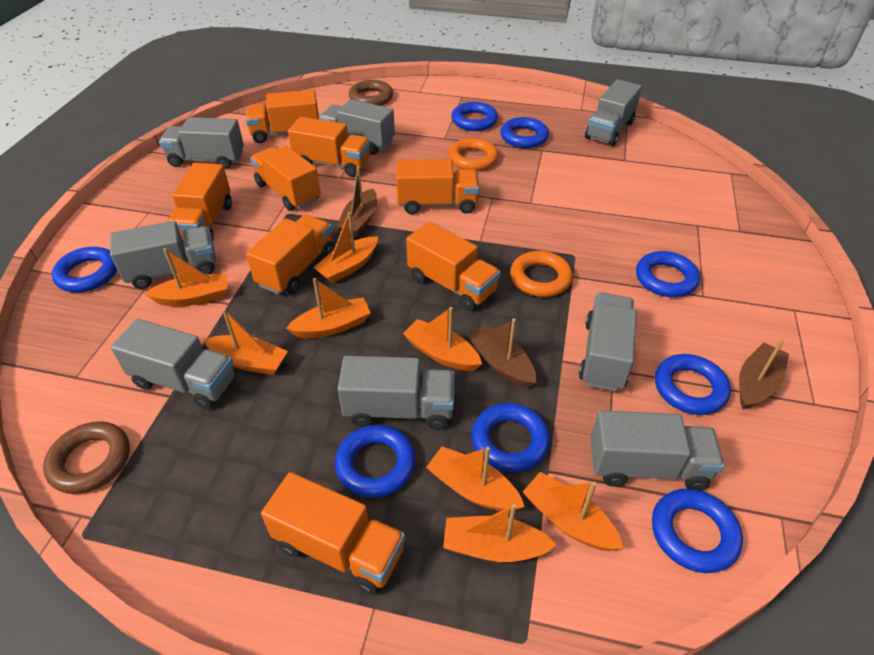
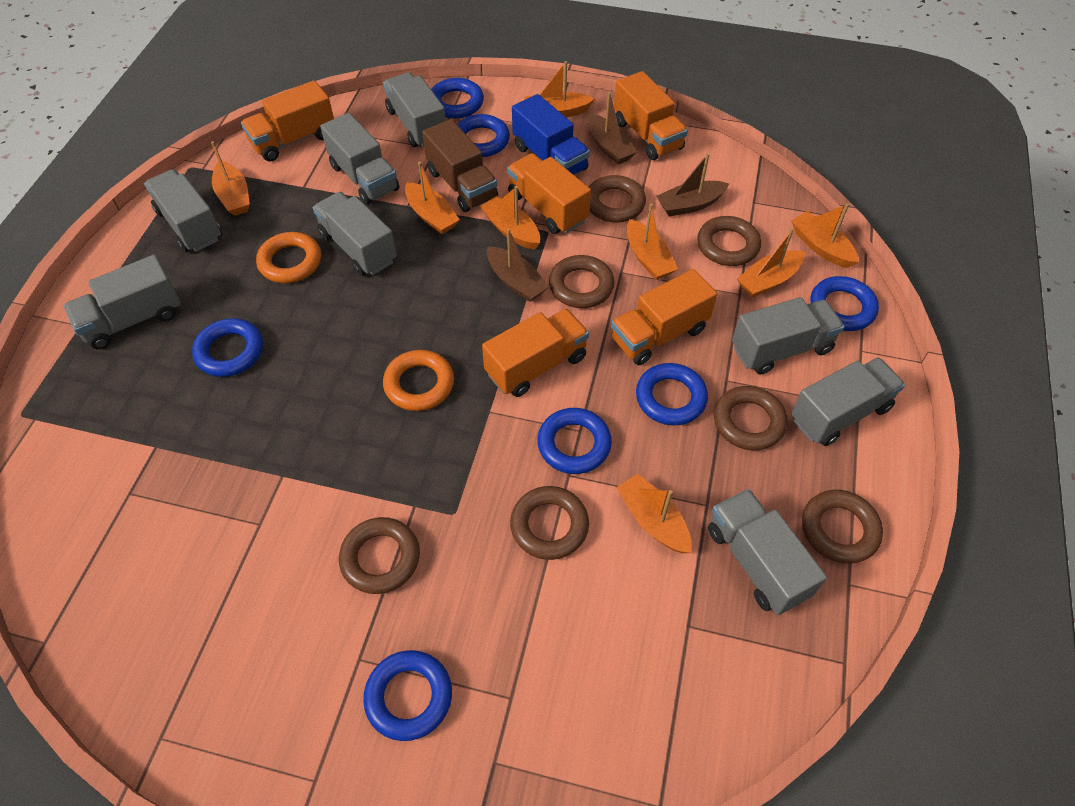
blue ring: [52,247,117,292] [335,425,416,498] [451,102,498,131] [472,403,550,472] [500,117,549,148] [636,251,700,297] [652,489,743,573] [655,354,731,415] = 8 -> [192,318,263,377] [363,650,452,741] [431,78,484,119] [457,114,510,157] [537,408,612,474] [636,363,708,425] [811,276,879,331] = 7
blue truck: none = 0 -> [512,94,590,175] = 1
brown ring: [43,421,130,494] [349,80,393,106] = 2 -> [339,517,420,594] [510,486,589,560] [549,255,615,308] [589,175,646,222] [697,216,761,266] [714,386,787,450] [802,490,883,564] = 7
brown truck: none = 0 -> [422,119,498,212] = 1
orange truck: [167,163,232,241] [246,90,319,143] [246,215,334,294] [250,146,321,211] [261,472,405,595] [288,117,370,177] [396,159,479,214] [406,222,500,311] = 8 -> [241,80,334,162] [482,309,589,397] [507,153,591,234] [611,269,717,365] [614,71,688,160] = 5

